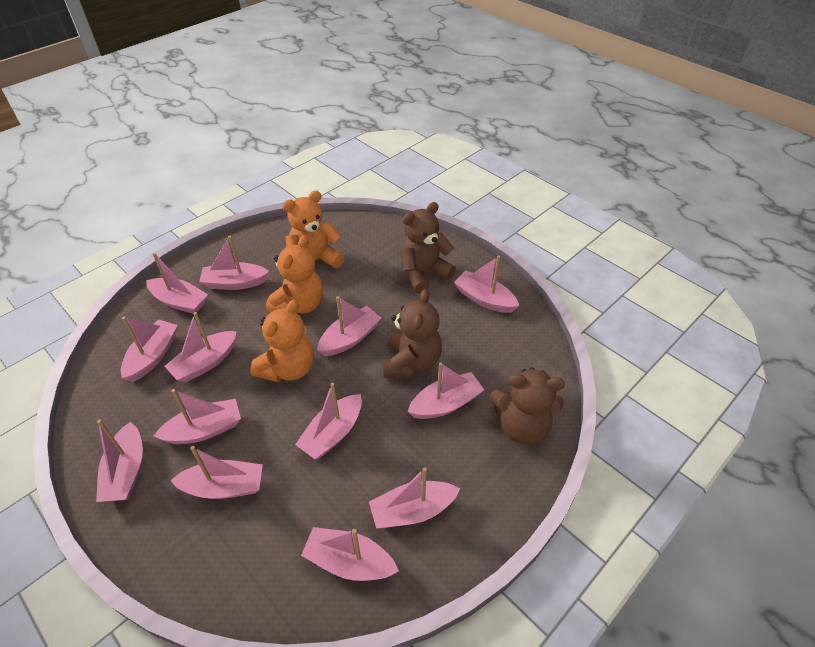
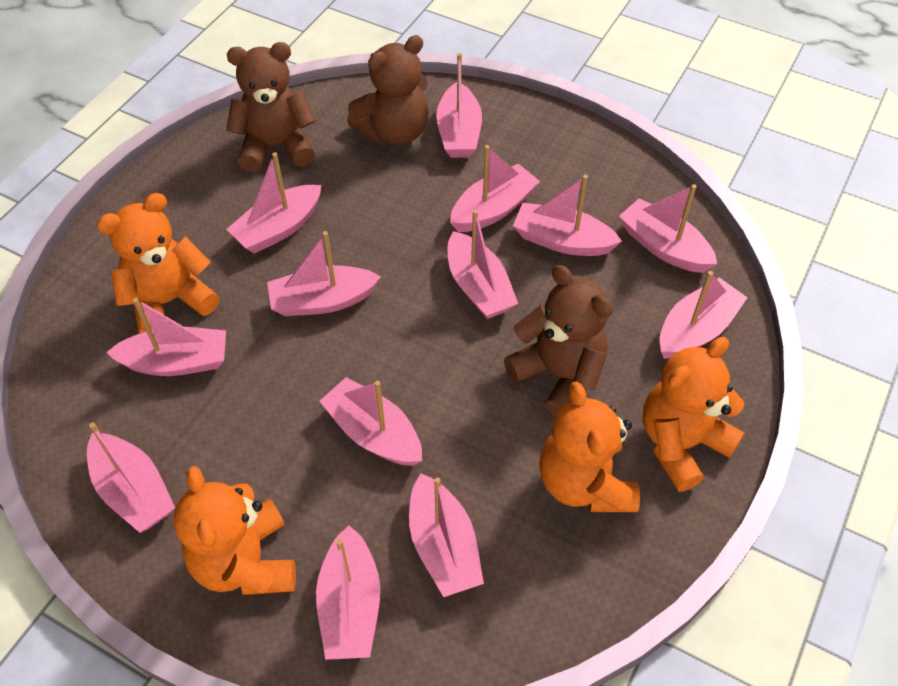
orange teddy bear: [250,299,314,382] [266,235,323,314] [282,191,344,268] = 3 -> [97,193,219,334] [174,466,296,595] [539,381,640,512] [643,337,745,492] = 4

